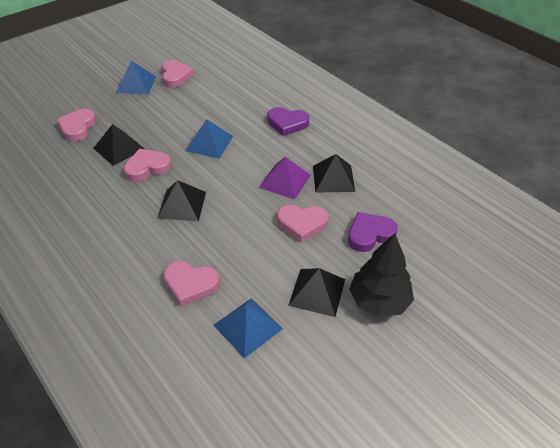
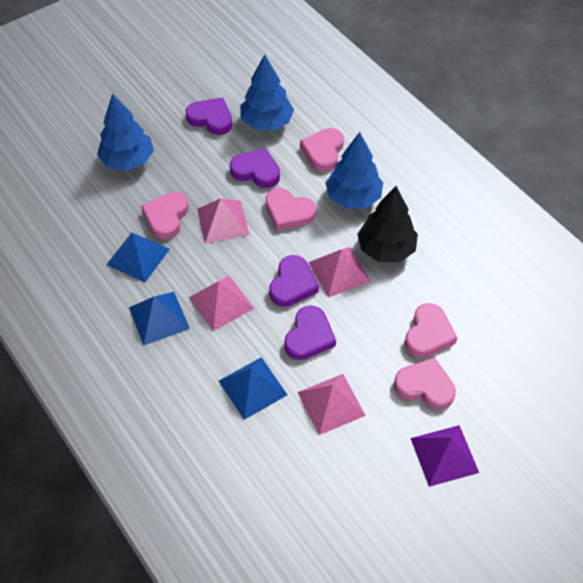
black pyramid: [94,124,145,166] [157,180,206,221] [288,268,345,317] [313,154,355,193] = 4 -> none = 0
blue tree: none = 0 -> [97,94,154,171] [240,54,294,131] [325,132,383,208] = 3
pink pyramid: none = 0 -> [189,276,254,331] [197,198,249,243] [297,374,366,435] [309,247,371,298] = 4
purple heart: [267,107,309,136] [348,212,398,252] = 2 -> [186,97,232,135] [230,148,280,188] [269,255,319,307] [284,306,336,360] = 4

